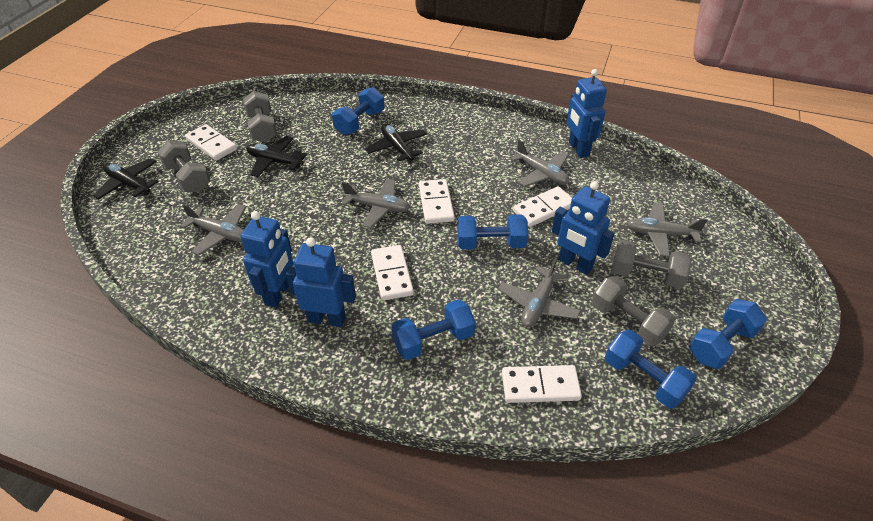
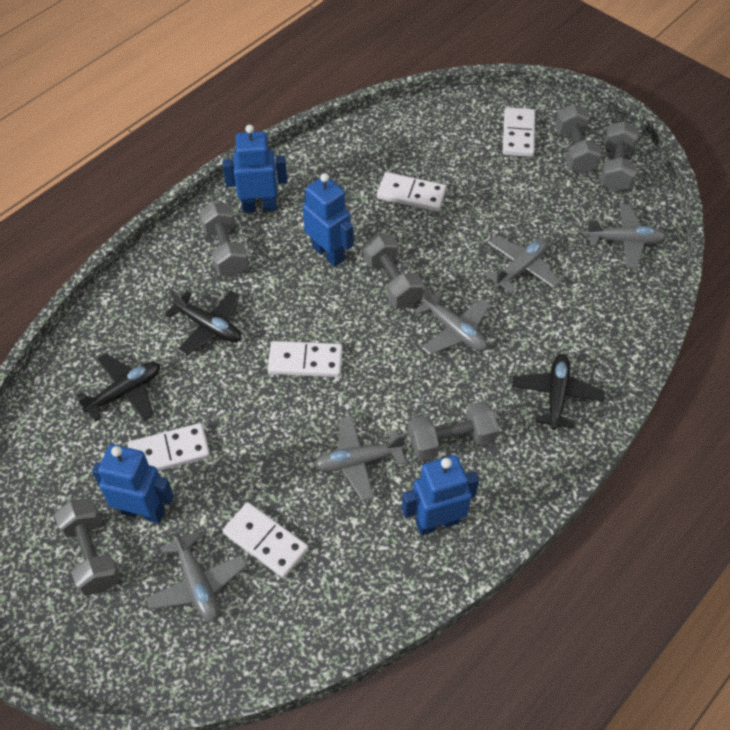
blue dumbbell: [332,87,384,135] [391,299,475,360] [457,214,528,250] [605,330,697,408] [689,299,767,369] = 5 -> none = 0
grey dumbbell: [157,140,210,192] [243,91,277,143] [592,276,676,346] [611,240,692,289] = 4 -> [54,498,120,595] [199,202,249,276] [363,234,424,308] [408,401,499,461] [555,104,602,174] [600,121,639,192] = 6

